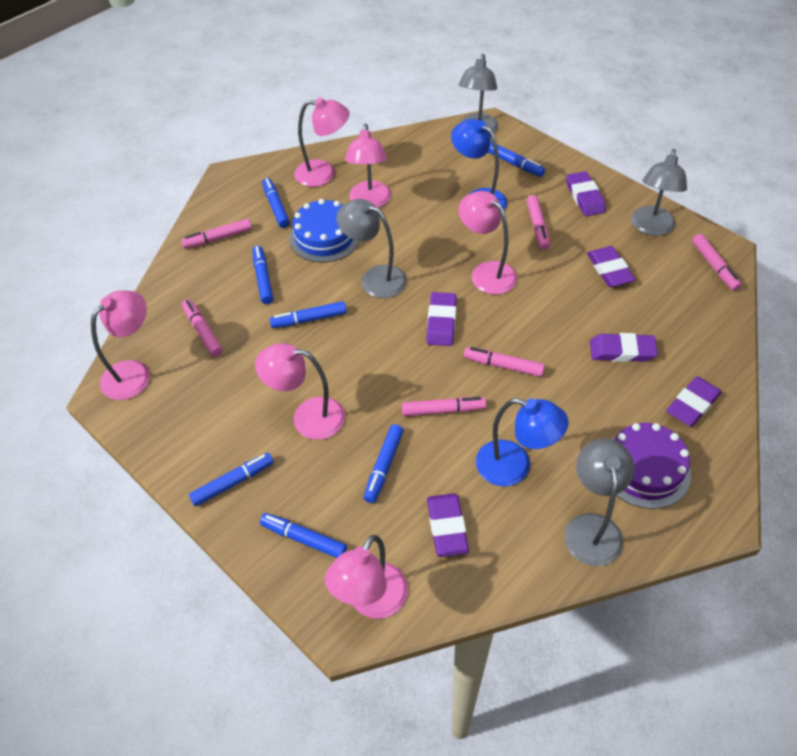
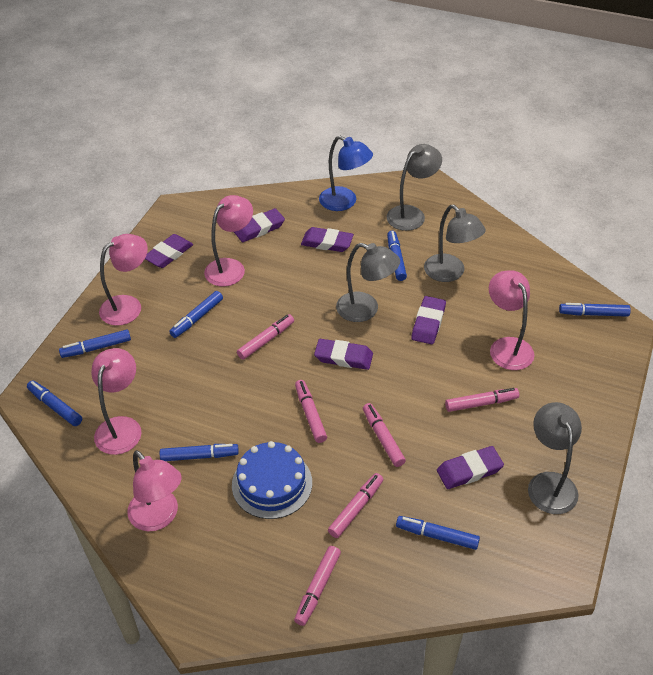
blue lamp: [451,119,507,210] [476,398,569,486] = 2 -> [319,136,373,211] = 1
pink lamp: [91,291,150,400] [255,343,345,440] [294,97,350,187] [325,535,408,619] [345,124,391,208] [459,191,517,295] = 6 -> [91,348,141,455] [99,234,148,326] [127,450,182,531] [204,195,253,286] [489,270,534,370] = 5
purple cake: [612,423,691,509] = 1 -> none = 0

